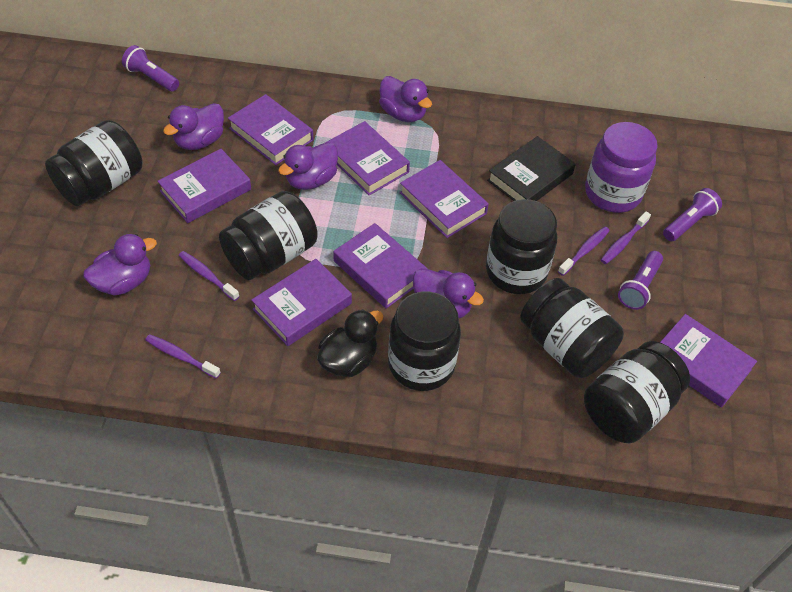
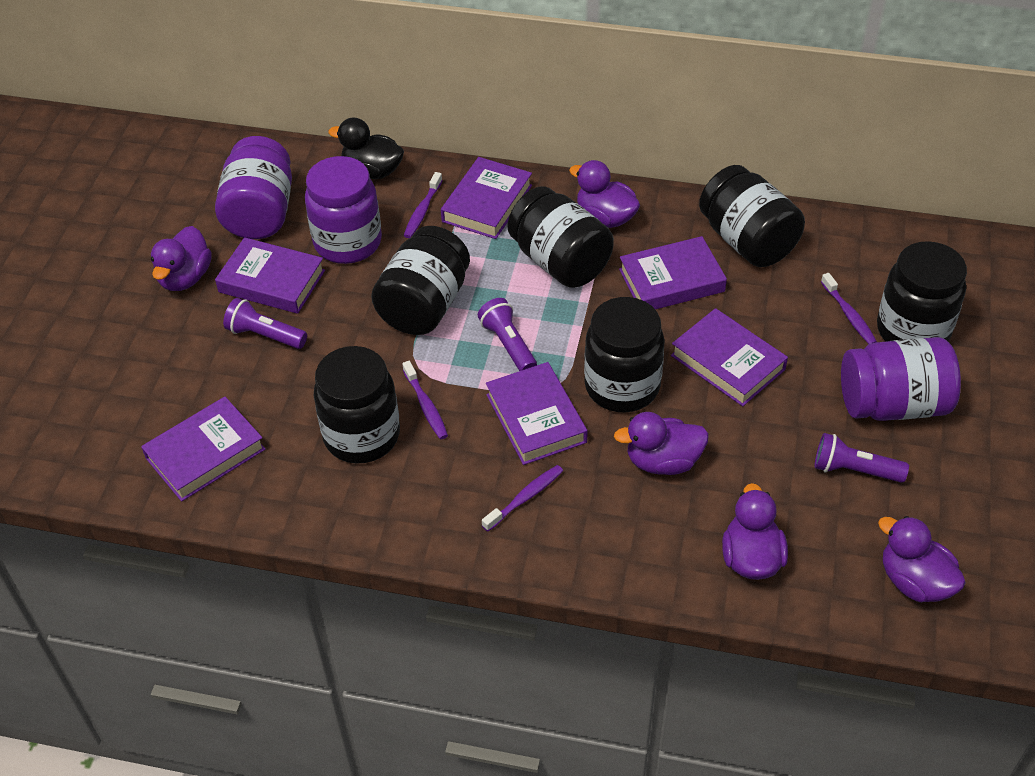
black book: [487,136,576,201] = 1 -> none = 0
purple book: [157,149,251,223] [228,94,313,165] [251,259,352,346] [325,121,410,196] [333,223,428,309] [400,160,489,238] [660,314,757,408] = 7 -> [141,397,265,502] [215,237,325,314] [441,157,532,239] [486,362,588,465] [619,236,727,309] [671,308,788,406] = 6
purple jar: [585,122,658,213] = 1 -> [215,136,292,239] [305,156,382,264] [841,337,961,421] = 3

